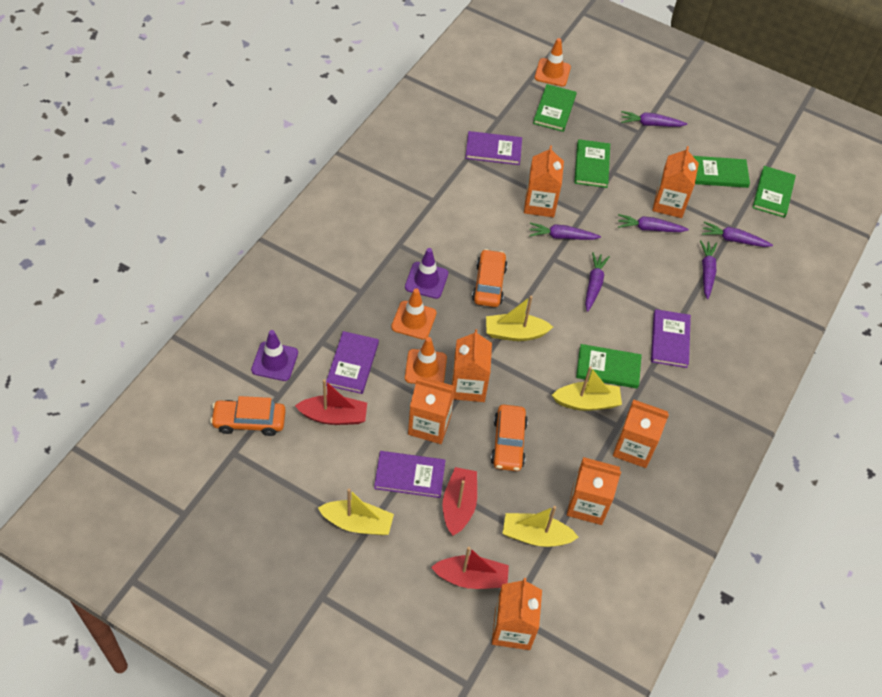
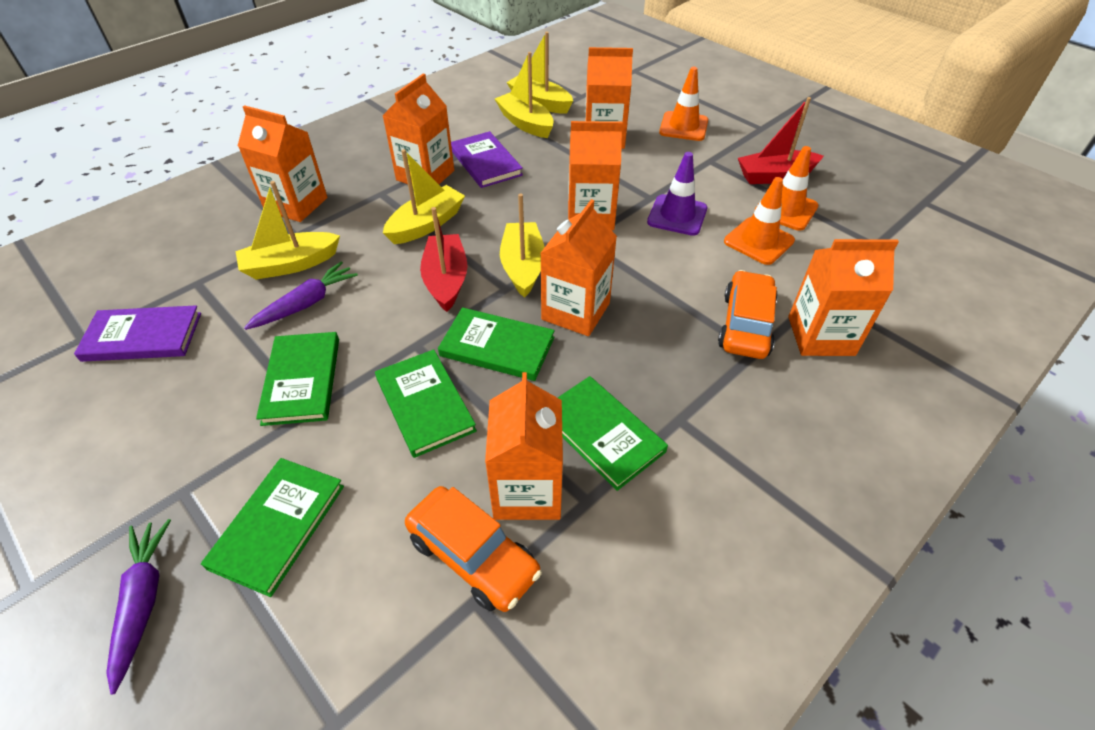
orange car: [210,396,286,436] [472,249,508,307] [491,405,528,471] = 3 -> [405,486,542,612] [718,270,778,359] = 2
purple book: [326,331,379,394] [374,451,446,498] [465,131,522,165] [651,309,691,368] = 4 -> [74,305,201,362] [451,131,523,188] = 2
purple carrot: [529,223,601,240] [585,252,610,312] [618,214,689,232] [621,111,687,127] [700,240,717,299] [702,222,773,247] = 6 -> [106,519,171,695] [244,261,358,330] = 2
purple traffic cone: [251,330,298,381] [405,248,448,299] = 2 -> [647,152,707,236] = 1
red boat: [295,379,367,425] [431,547,509,589] [442,467,477,536] = 3 -> [420,207,468,312] [738,97,824,184] = 2
yellow boat: [318,489,394,535] [486,296,553,341] [502,506,579,547] [552,366,622,411] = 4 -> [236,181,340,280] [383,149,465,244] [495,52,554,138] [500,193,545,298] [506,32,573,114] = 5

